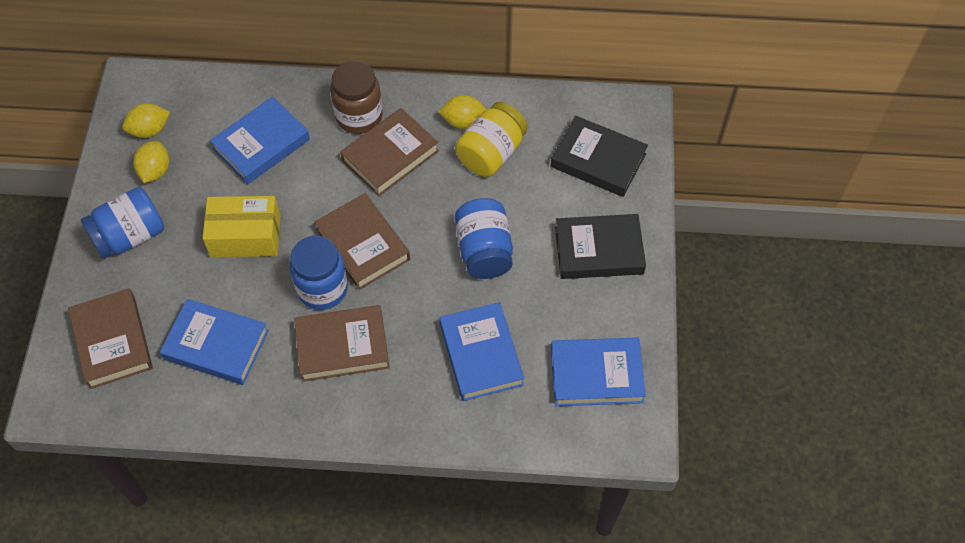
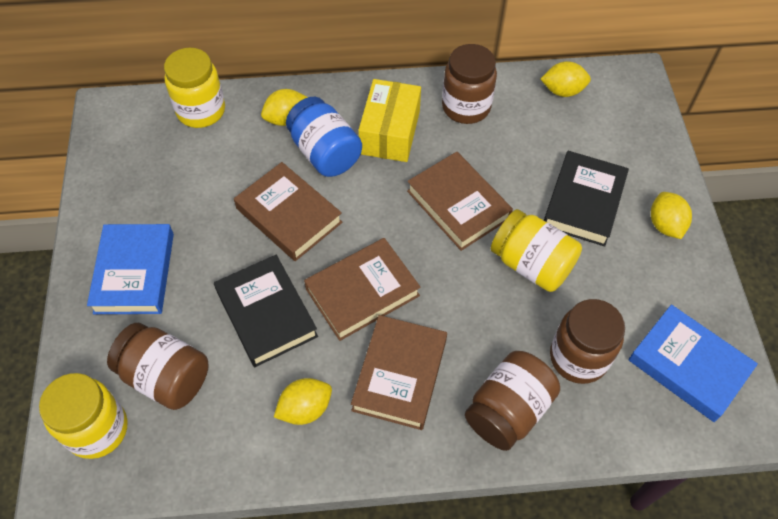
blue book: [160,299,269,385] [210,96,310,184] [440,302,524,401] [551,338,646,406] = 4 -> [87,224,174,314] [628,304,758,422] = 2
blue jar: [81,187,164,259] [290,236,348,310] [455,198,513,279] = 3 -> [286,97,362,177] = 1
brown jar: [330,61,383,134] = 1 -> [107,323,209,410] [442,44,497,124] [465,351,560,451] [550,299,625,384] = 4
yellow jar: [455,102,528,177] = 1 -> [39,373,127,459] [164,48,225,128] [491,209,582,292] = 3
yellow lemon: [122,103,170,138] [133,141,169,183] [438,95,486,129] = 3 -> [261,89,308,126] [274,378,332,425] [541,61,591,97] [651,192,692,239] = 4

